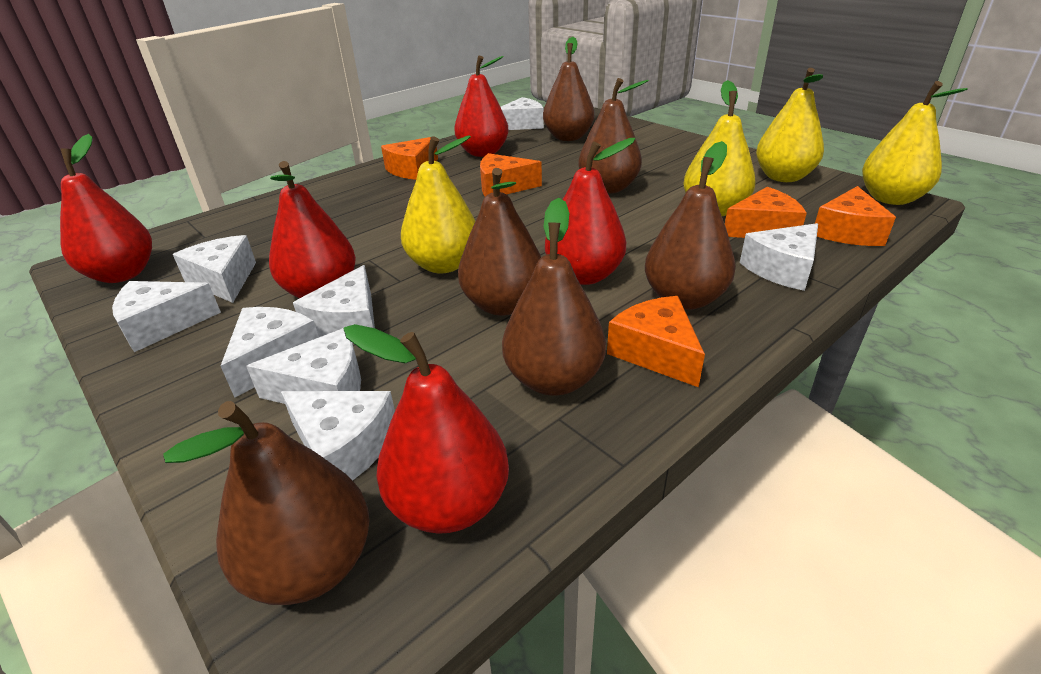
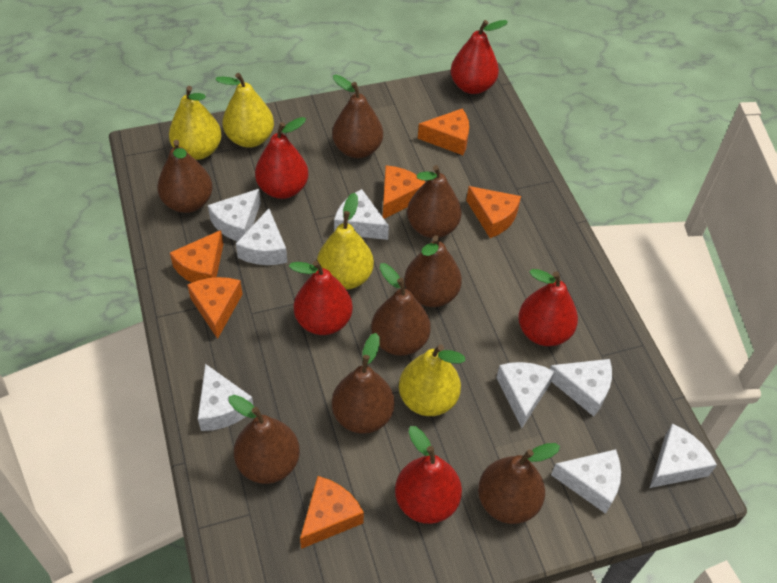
brown pear: [163,401,370,605] [458,168,541,316] [502,198,606,395] [543,37,595,141] [578,78,649,194] [645,141,736,310] = 6 -> [157,140,213,213] [229,395,300,484] [332,75,383,158] [332,333,395,434] [371,263,431,356] [404,235,462,307] [407,165,461,238] [478,443,560,524] = 8
orange cheese: [381,136,438,180] [480,153,542,196] [607,296,705,387] [725,187,807,238] [815,186,896,246] = 5 -> [170,230,223,283] [187,277,242,339] [300,476,364,549] [383,165,425,219] [418,108,469,155] [466,186,521,238] = 6

